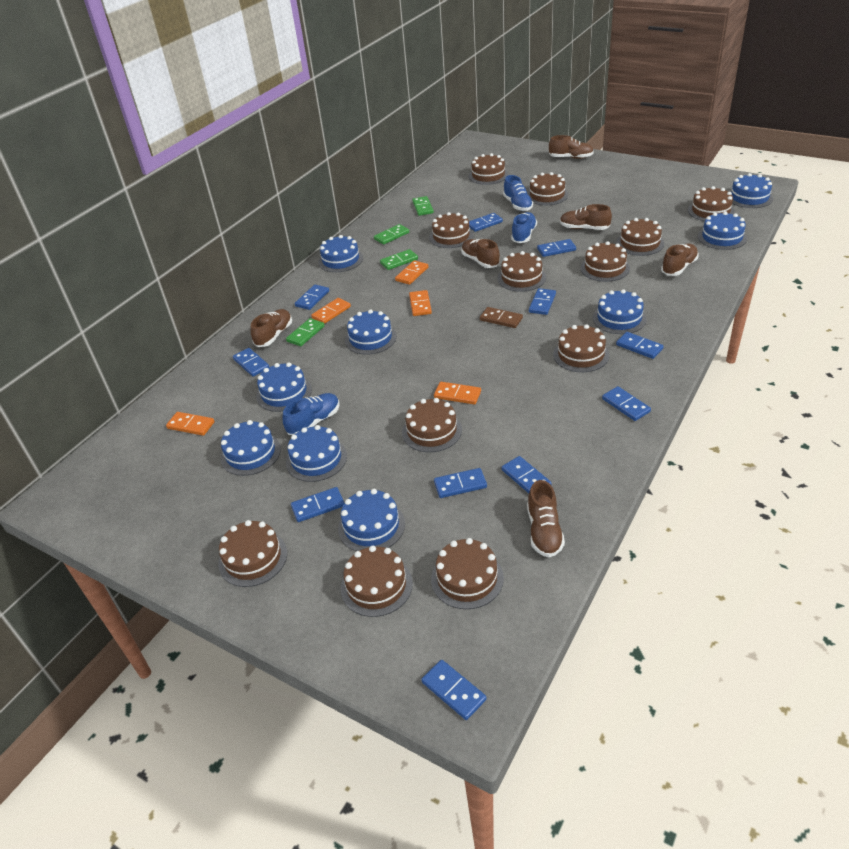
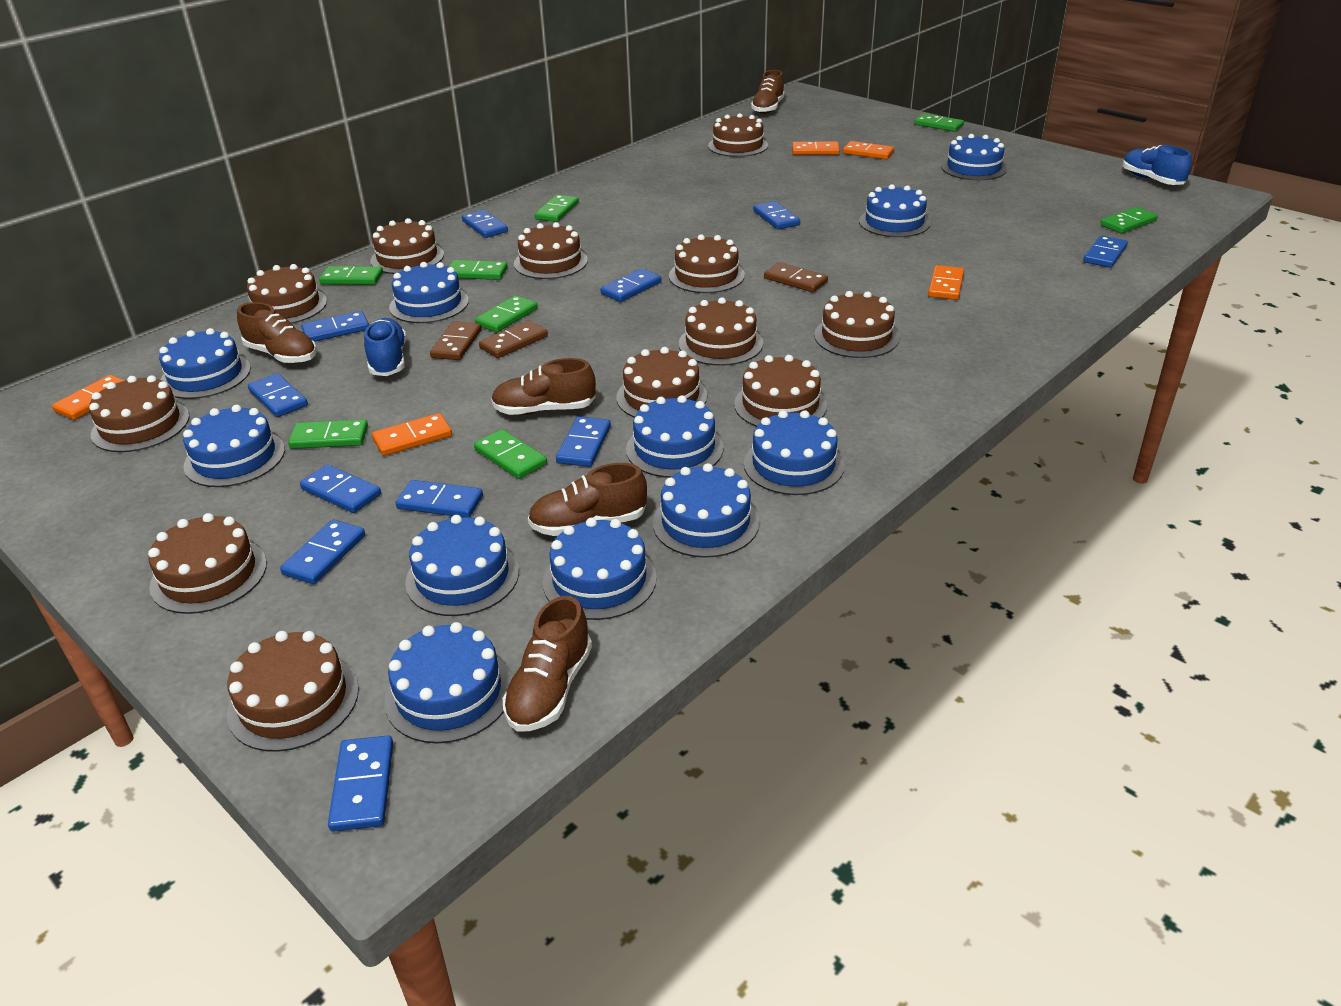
blue cake: [220,420,281,476] [256,362,312,412] [286,425,347,482] [318,235,363,272] [338,489,405,551] [345,310,397,355] [593,289,647,334] [698,211,747,250] [729,173,773,208] = 9 -> [159,328,251,399] [183,405,285,487] [384,622,512,743] [389,262,469,323] [405,515,519,616] [543,518,657,620] [626,395,724,478] [653,463,759,558] [744,410,844,495] [859,184,930,237] [941,134,1007,180] = 11
blue shoe: [282,393,340,435] [503,175,533,211] [511,212,537,243] = 3 -> [364,318,406,376] [1122,145,1192,185] = 2
brown domino: [480,307,523,328] = 1 -> [430,321,482,360] [479,320,548,358] [764,262,828,292] = 3
brown shoe: [251,309,292,347] [461,239,500,268] [527,480,565,557] [549,135,594,159] [560,204,612,230] [661,243,699,276] = 6 -> [237,302,317,364] [491,358,596,415] [503,596,592,731] [528,463,647,536] [751,70,785,114] = 5
green domino: [286,318,325,346] [374,224,409,245] [380,249,418,270] [412,196,434,216] = 4 -> [288,419,368,449] [319,266,383,285] [449,260,508,280] [474,429,547,479] [475,295,538,332] [535,195,579,222] [914,113,964,132] [1100,207,1158,233] = 8

